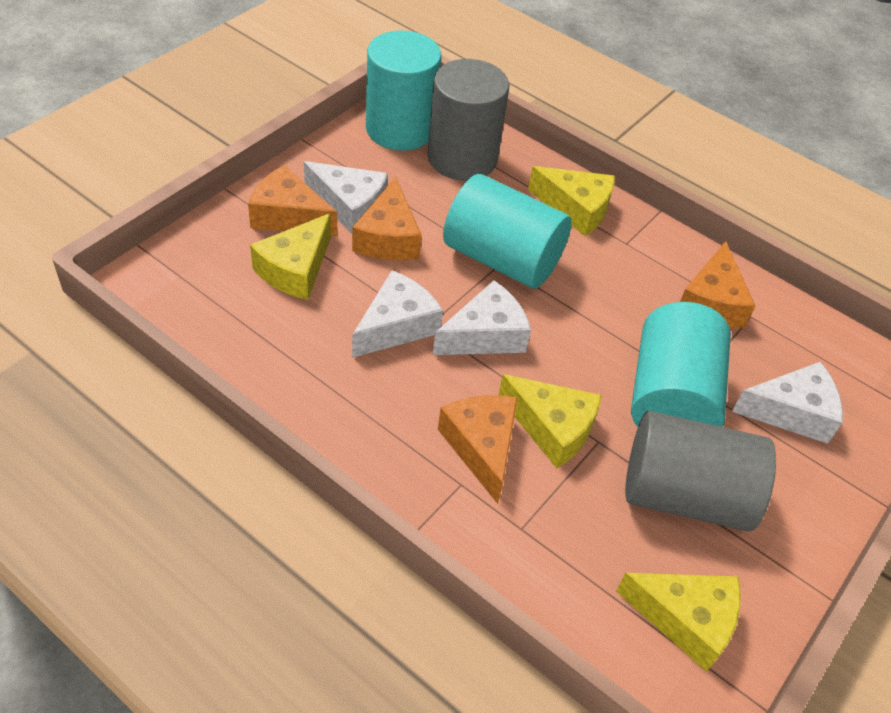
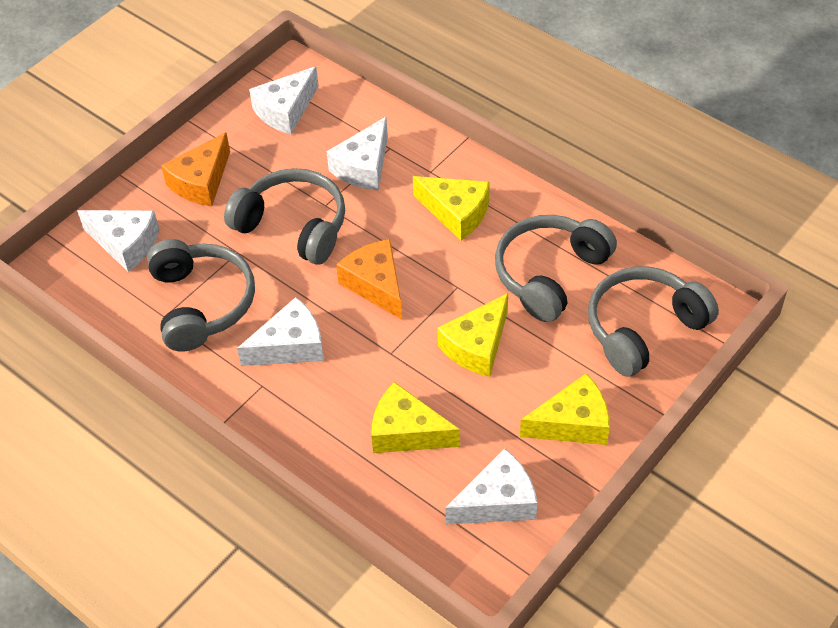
grey cylinder: [427,59,509,181] [625,411,776,532] = 2 -> none = 0
grey headphones: none = 0 -> [147,239,255,351] [224,168,345,265] [495,215,617,322] [588,266,719,377] = 4
orange cheese: [248,165,337,236] [352,177,422,260] [438,395,518,504] [680,241,755,328] = 4 -> [161,132,230,206] [336,239,402,319] = 2
turquoise cylinder: [366,31,442,151] [443,174,572,288] [631,302,731,427] = 3 -> none = 0
white cheese: [304,161,388,234] [352,270,443,358] [433,280,531,355] [732,362,843,444] = 4 -> [77,210,159,272] [237,297,324,366] [249,66,319,134] [327,117,388,190] [445,448,537,524] = 5

